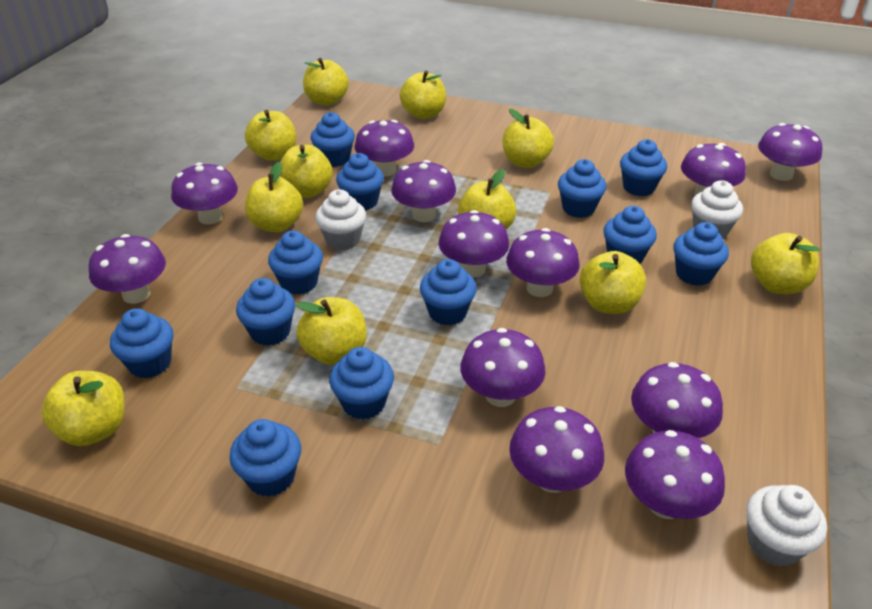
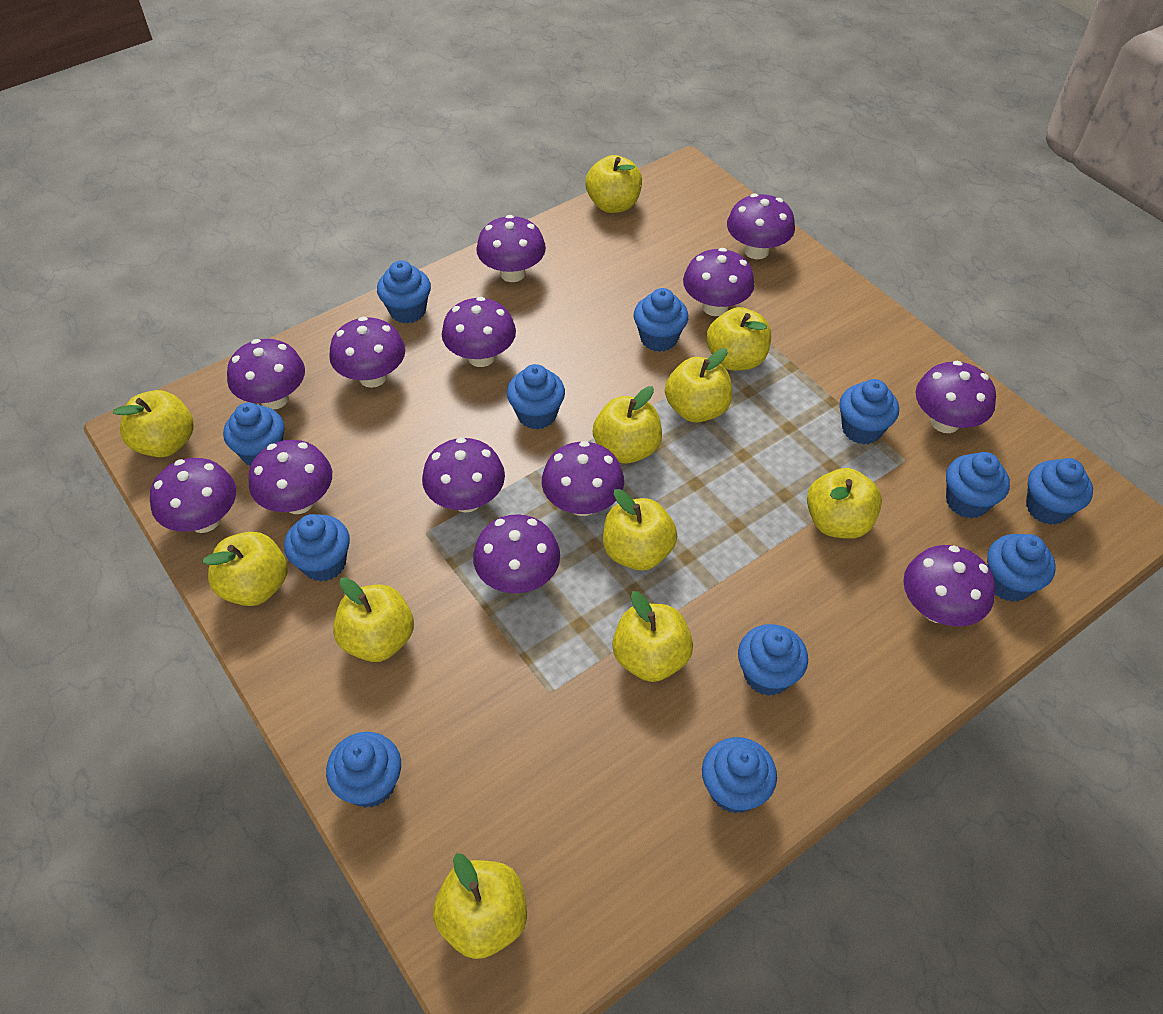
purple mushroom: [89,234,166,304] [171,162,238,225] [355,120,414,176] [391,160,456,222] [439,210,509,277] [460,328,546,407] [506,228,580,297] [509,406,604,493] [625,430,725,519] [631,362,723,438] [681,143,746,195] [758,123,822,181] = 12 -> [150,458,236,533] [227,339,305,410] [248,440,332,514] [329,317,405,388] [422,437,505,512] [442,297,516,367] [473,514,560,593] [476,215,546,282] [542,441,624,516] [683,248,755,316] [727,193,795,259] [903,545,995,627] [916,361,996,433] = 13
white cupcake: [315,189,366,250] [691,180,743,238] [746,485,827,567] = 3 -> none = 0

